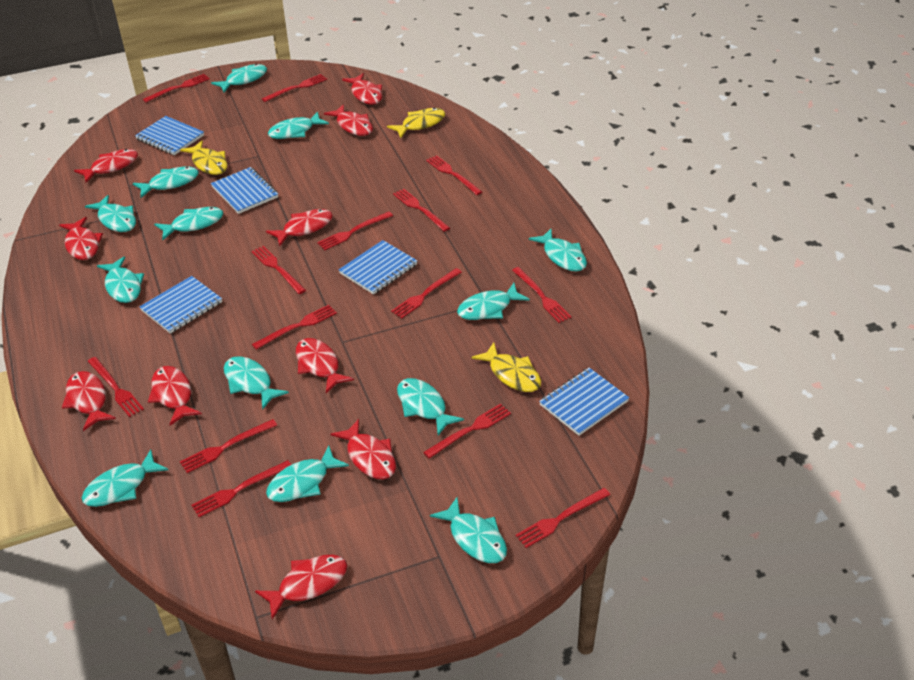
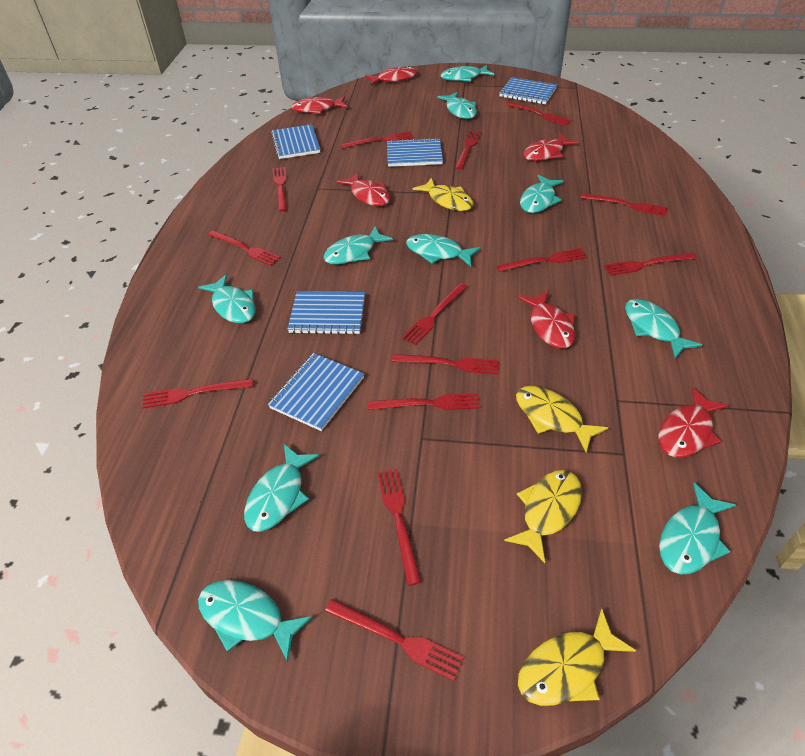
red fish: [59,217,103,260] [62,371,116,431] [74,149,138,183] [148,366,202,425] [255,555,347,620] [266,209,333,246] [296,338,354,393] [324,104,373,136] [331,419,396,479] [342,73,382,105] = 10 -> [291,96,348,114] [337,172,391,206] [365,66,418,86] [518,291,575,349] [523,133,579,161] [658,387,729,458] = 6
turquoise fish: [82,449,168,507] [85,195,136,232] [97,256,144,303] [133,167,199,198] [154,207,223,240] [211,64,267,93] [224,356,289,409] [266,446,349,502] [268,111,329,139] [397,378,464,435] [430,497,507,563] [457,283,530,320] [529,229,587,271] = 13 -> [198,274,256,323] [198,580,312,662] [244,444,320,532] [323,226,393,265] [406,234,481,266] [437,92,477,119] [440,65,494,81] [520,175,564,213] [625,299,702,359] [659,483,736,574] = 10
yellow fish: [180,140,227,175] [387,108,445,138] [471,343,541,392] = 3 -> [413,178,473,211] [504,470,582,563] [516,386,608,452] [518,609,636,706] = 4

